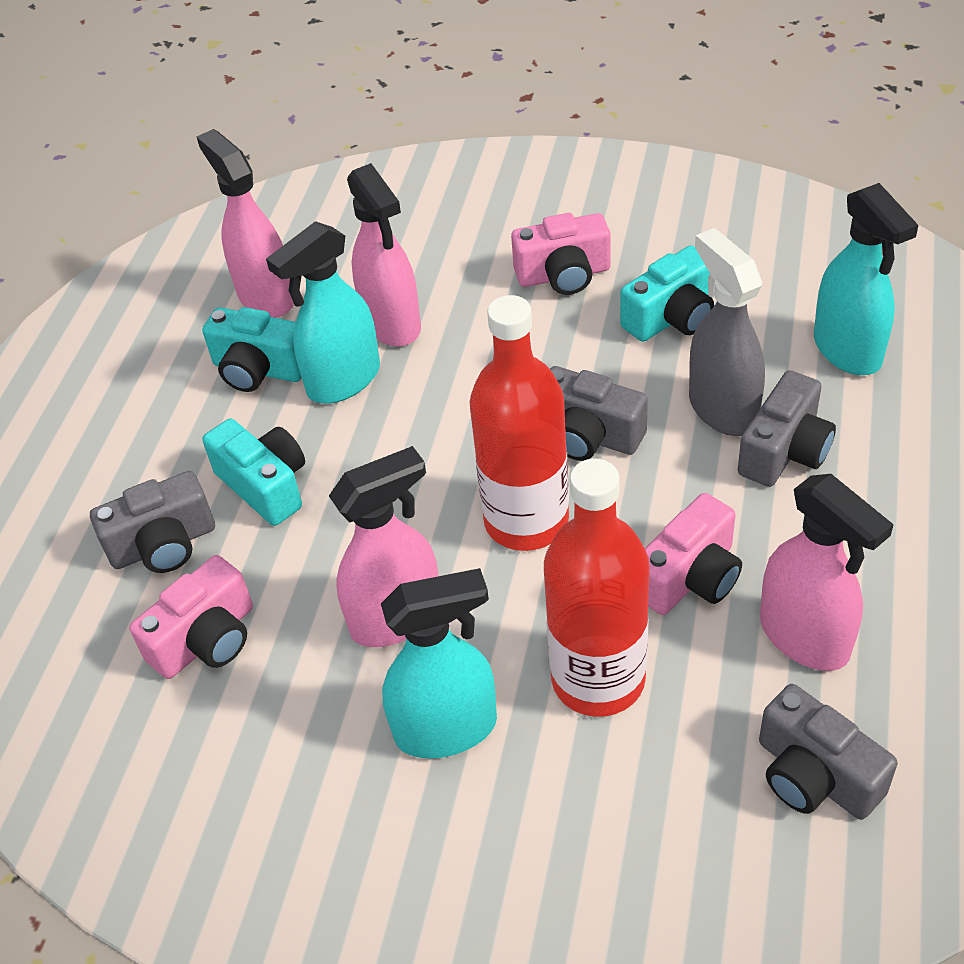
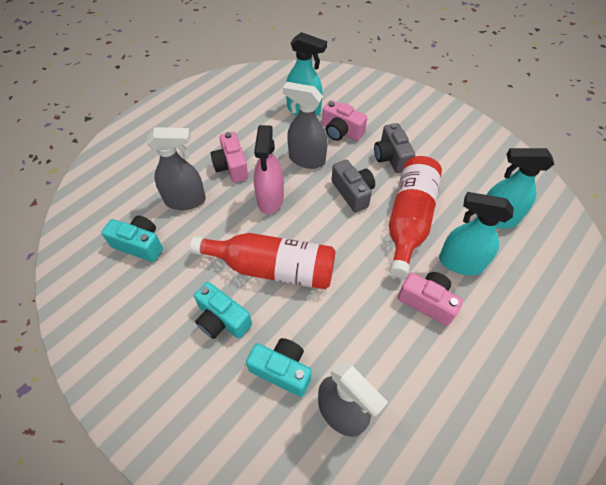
grey camera: [90,471,215,573] [550,366,648,461] [738,370,836,487] [759,684,898,820] = 4 -> [332,160,375,213] [374,123,415,173] = 2
grey spray bottle: [689,228,765,436] = 1 -> [146,127,206,210] [283,82,327,169] [318,360,388,437] = 3
pink spray bottle: [197,129,294,318] [329,446,438,647] [347,163,421,347] [760,474,894,671] = 4 -> [254,125,284,214] = 1

